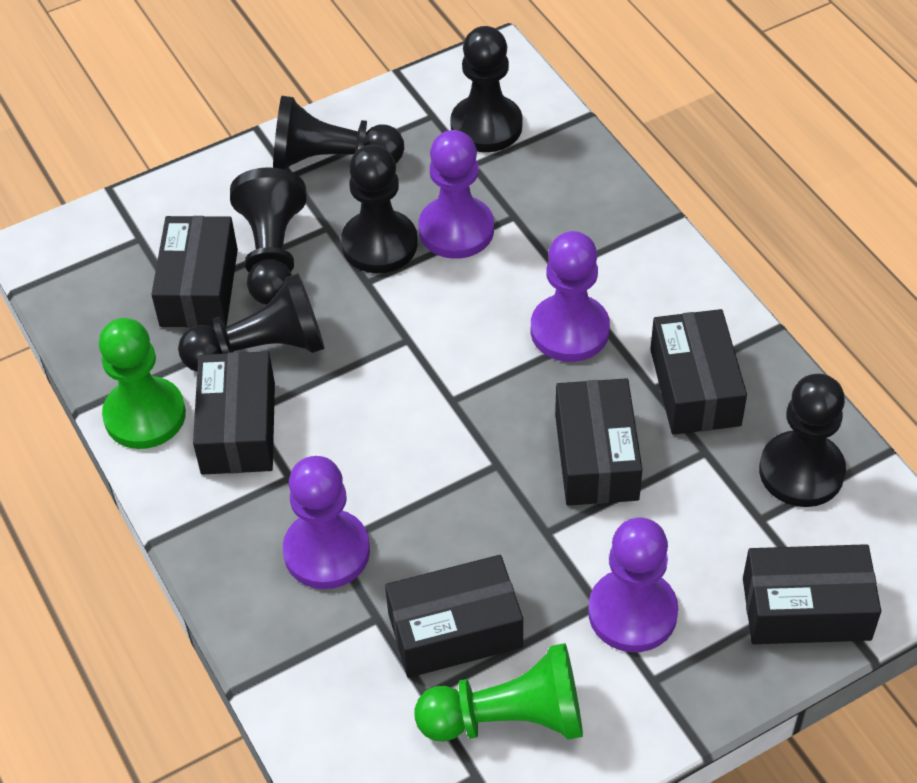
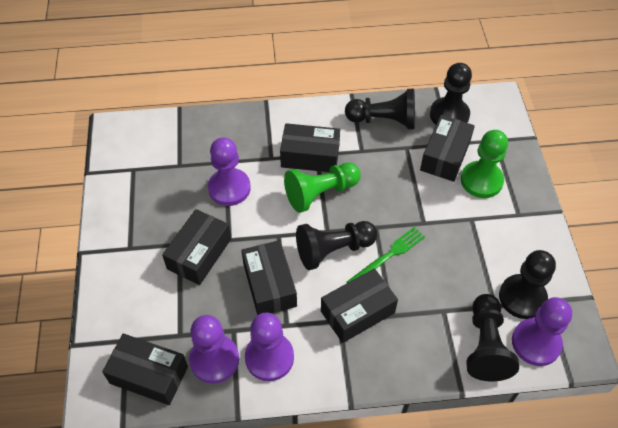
black pawn: [178,273,325,371] [230,167,307,305] [273,96,404,170] [341,145,418,273] [450,26,523,152] [759,374,846,507] = 6 -> [296,221,377,270] [345,89,415,130] [430,63,472,125] [466,294,519,382] [499,250,556,319] = 5
green fork: none = 0 -> [347,227,425,283] = 1

